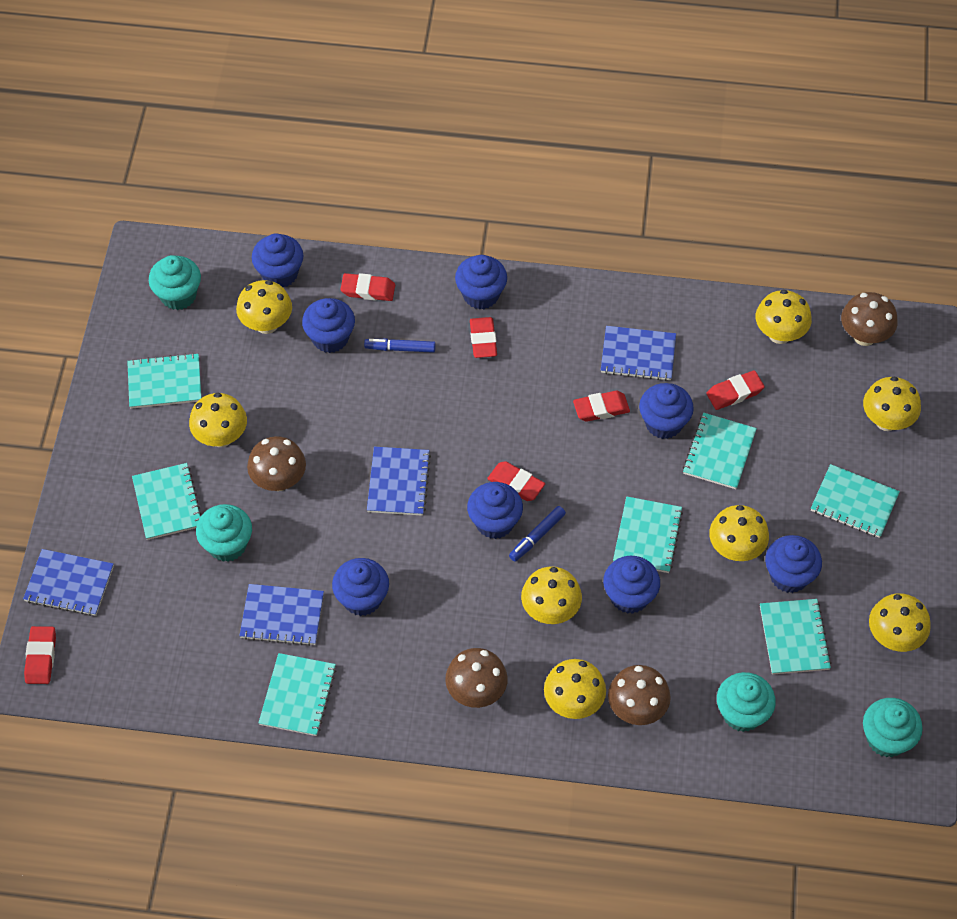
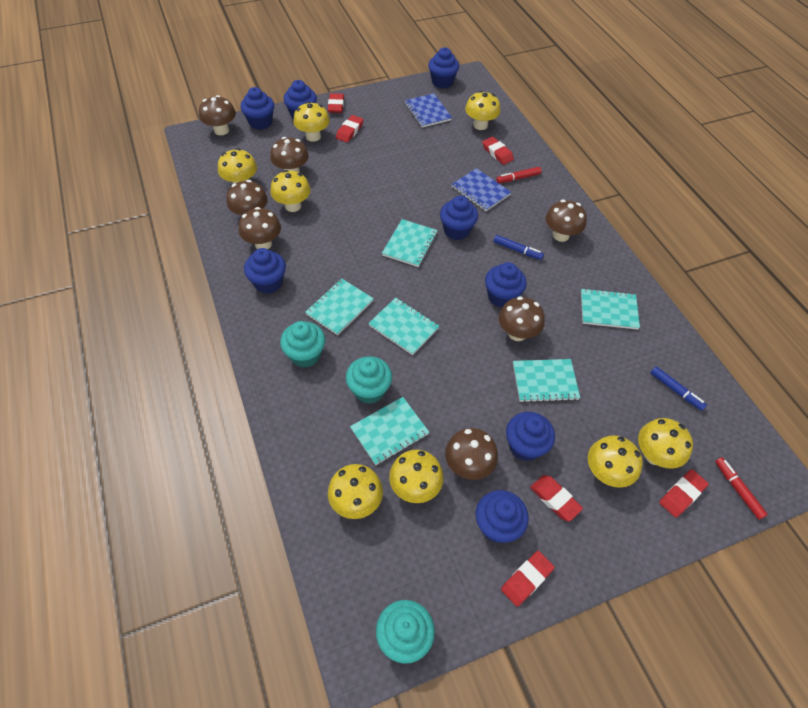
blue notebook: [23,549,114,616] [239,584,324,646] [367,447,431,516] [601,326,676,381] = 4 -> [405,93,452,128] [451,168,511,211] = 2
brown mushroom: [247,436,306,491] [445,648,508,708] [608,665,671,725] [841,292,897,346] = 4 -> [199,95,236,135] [227,180,268,215] [239,207,281,249] [270,137,309,173] [445,428,498,480] [499,296,545,341] [546,200,587,242] = 7
red marker: none = 0 -> [496,167,541,183] [715,457,768,519] = 2
turquoise cupcake: [149,255,201,310] [196,504,252,562] [717,672,776,732] [863,698,923,757] = 4 -> [280,321,325,368] [346,356,392,404] [376,600,435,664] = 3
turquoise notebook: [127,353,201,409] [132,463,202,540] [258,653,336,736] [613,496,683,573] [683,413,757,489] [760,599,832,675] [811,464,900,538] = 7 -> [305,278,374,335] [350,397,429,465] [368,298,439,355] [382,219,438,267] [513,359,580,403] [581,288,640,329] = 6

